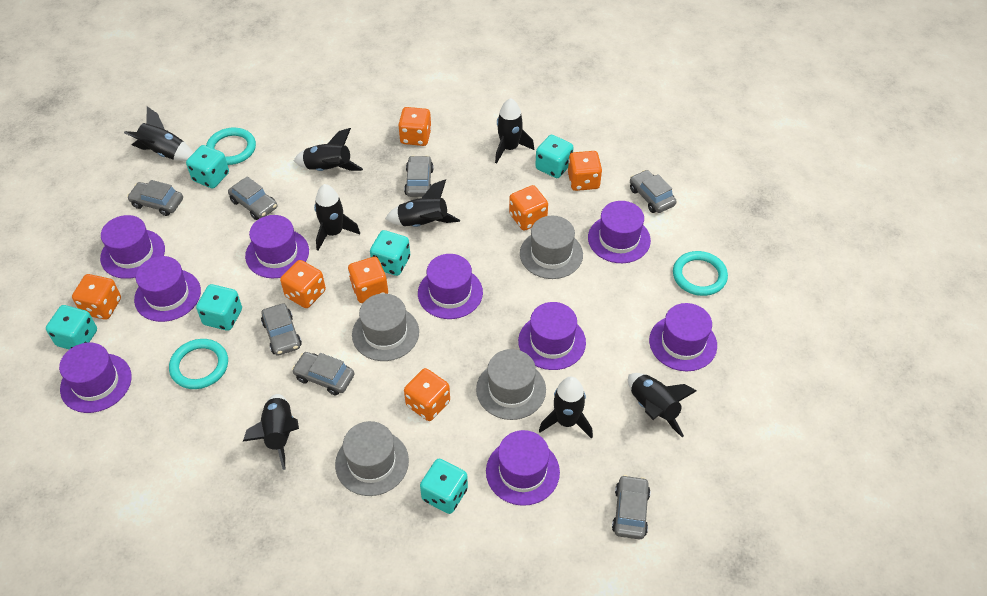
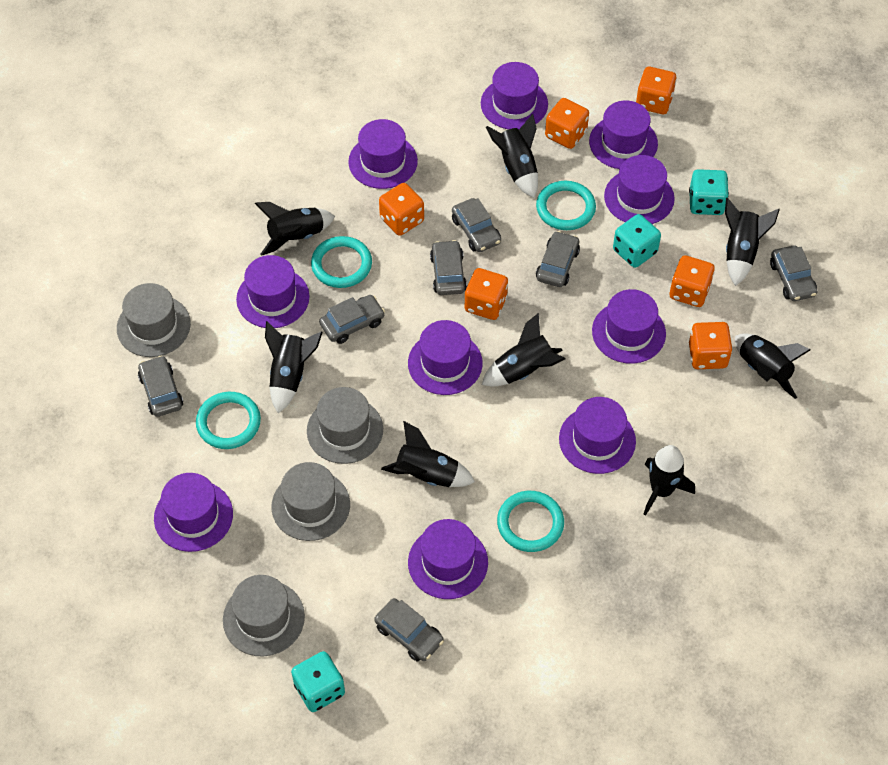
orange dice: [72,274,121,320] [280,260,326,308] [348,257,388,303] [398,107,432,146] [404,368,450,421] [509,185,548,231] [568,151,602,191] = 7 -> [379,183,424,236] [465,268,508,320] [545,98,589,149] [636,67,676,114] [670,255,715,307] [689,322,732,369] = 6
purple hat: [59,343,132,413] [100,215,165,279] [134,256,201,322] [245,215,309,278] [418,254,483,319] [486,430,560,506] [518,302,586,370] [588,201,651,263] [649,303,717,371] = 9 -> [154,473,233,552] [236,255,309,328] [348,119,418,189] [408,320,483,395] [408,519,488,599] [481,62,548,129] [559,397,636,474] [589,100,658,169] [592,289,666,364] [604,155,675,224] = 10
turquoise dice: [46,305,97,350] [186,145,229,189] [196,284,242,331] [370,230,410,276] [420,459,468,514] [535,135,574,178] = 6 -> [291,651,345,712] [613,214,661,268] [689,169,729,215] = 3
turquoise ring: [169,339,228,389] [206,128,256,165] [673,251,728,296] = 3 -> [196,392,261,449] [311,236,372,288] [497,491,564,552] [536,181,596,230] = 4

